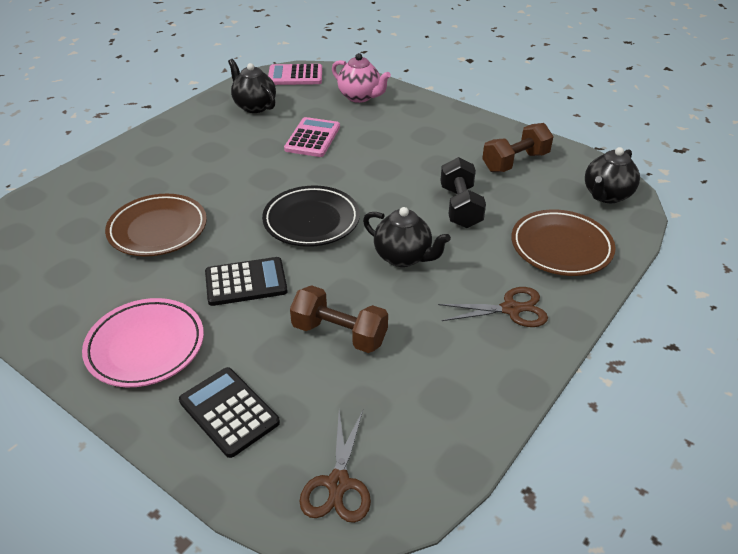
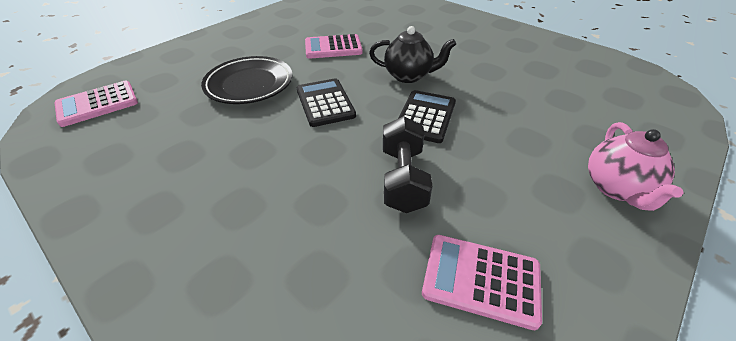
black teapot: [228,59,276,113] [363,207,451,267] [585,147,640,203] = 3 -> [369,26,456,83] = 1
brown dumbbell: [290,285,388,353] [482,123,554,172] = 2 -> none = 0
brown plate: [105,194,207,256] [511,210,615,276] = 2 -> none = 0
brown scissors: [299,410,371,523] [438,287,548,327] = 2 -> none = 0
pink calculator: [268,64,322,85] [284,117,340,157] = 2 -> [55,81,138,127] [305,34,363,59] [422,235,542,330] = 3
pink plate: [82,298,204,387] = 1 -> none = 0

